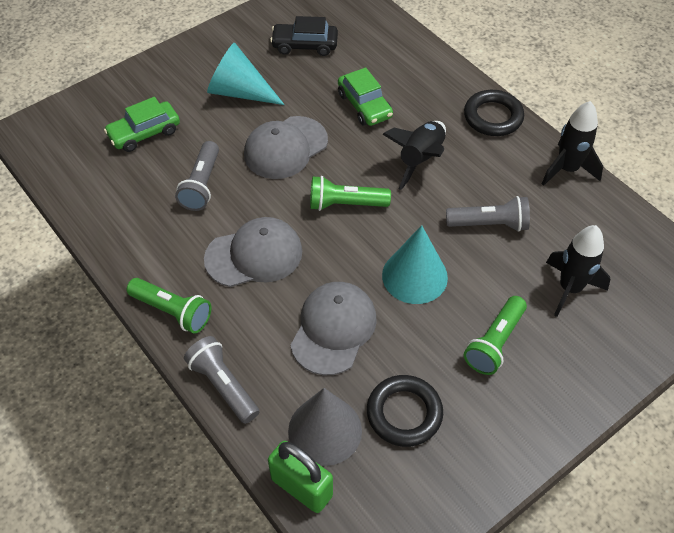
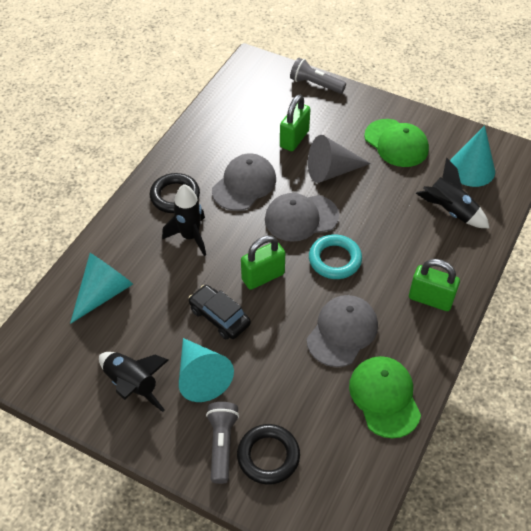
green cap: none = 0 -> [349,356,421,438] [364,119,429,167] = 2
green car: [104,97,180,152] [338,67,393,126] = 2 -> none = 0
green flashlight: [126,278,211,334] [310,176,391,211] [464,296,527,375] = 3 -> none = 0
green padlock: [268,441,333,513] = 1 -> [241,235,285,290] [280,95,310,151] [409,259,460,311] = 3
grey flashlight: [175,141,219,211] [184,336,259,424] [446,196,530,232] = 3 -> [206,402,239,484] [290,58,346,94] = 2
turquoise cone: [207,42,285,105] [382,225,448,304] = 2 -> [70,253,133,324] [179,338,234,402] [450,126,495,187] = 3
turquoise ring: none = 0 -> [309,234,362,279] = 1

